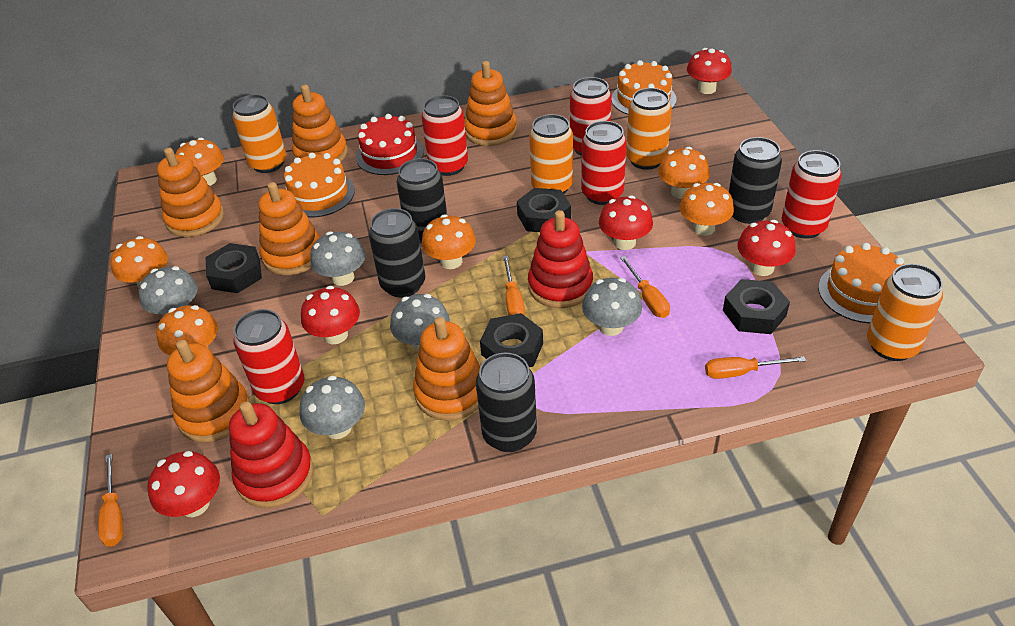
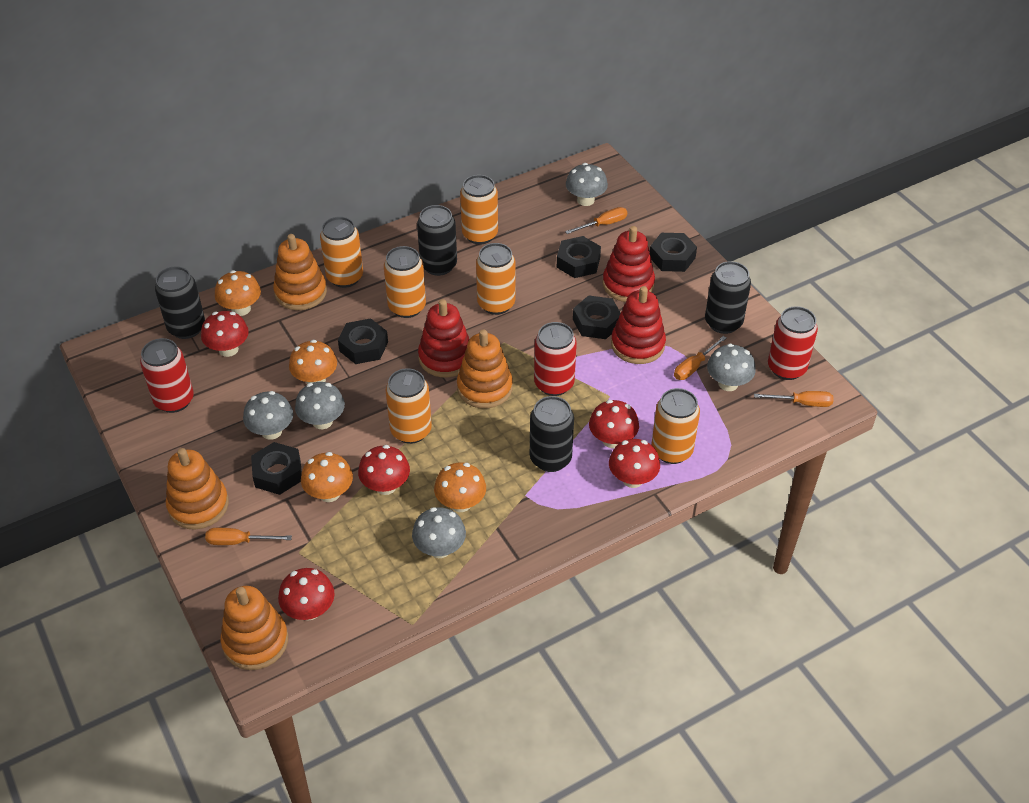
black nut: [205,243,262,293] [480,313,543,367] [517,188,571,232] [723,279,790,334] = 4 -> [251,442,302,495] [338,319,388,364] [557,236,601,278] [573,295,621,339] [650,233,697,272] = 5
orange cake: [284,152,355,217] [612,60,677,115] [818,243,904,323] = 3 -> none = 0
orange can: [233,94,286,173] [529,114,573,194] [626,88,672,170] [867,264,943,361] = 4 -> [320,217,363,288] [384,246,426,318] [385,368,432,444] [460,175,498,244] [476,243,516,315] [651,388,700,464] = 6
orange mushroom: [111,236,168,288] [156,305,218,355] [175,138,224,186] [422,214,476,269] [658,147,710,199] [679,183,734,236] = 6 -> [215,270,261,316] [289,340,337,384] [301,452,353,502] [434,462,486,512] = 4
orange stacking toy: [157,148,224,237] [167,340,250,442] [259,182,320,275] [292,85,348,162] [413,317,480,421] [464,61,517,146] = 6 -> [166,448,229,530] [220,586,288,670] [273,234,327,310] [457,329,513,408] = 4
red cake: [356,114,424,175] = 1 -> none = 0
red can: [234,309,304,404] [421,95,468,176] [570,77,612,156] [581,121,627,205] [782,150,842,239] = 5 -> [140,338,194,413] [534,322,577,396] [768,306,818,380] = 3
red stacking toy: [229,402,313,508] [528,210,593,308] = 2 -> [418,299,469,377] [603,226,655,302] [611,286,666,364] = 3

